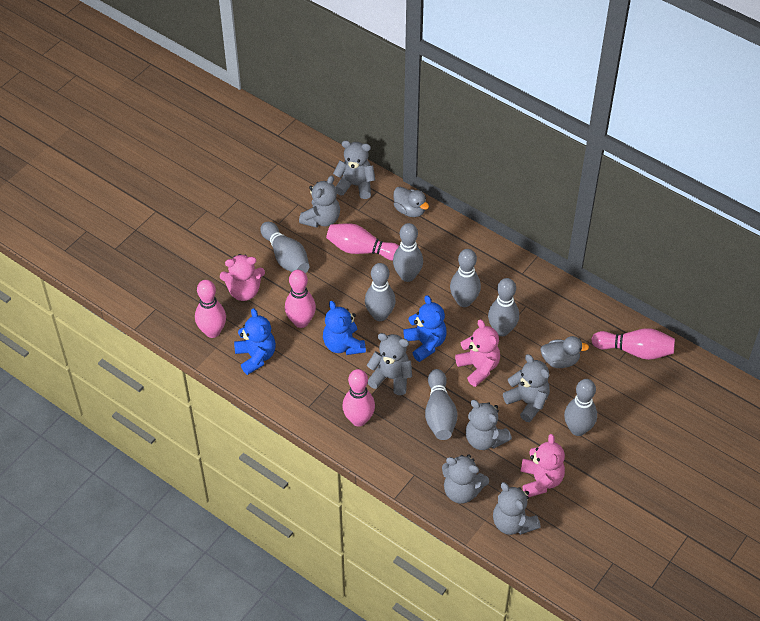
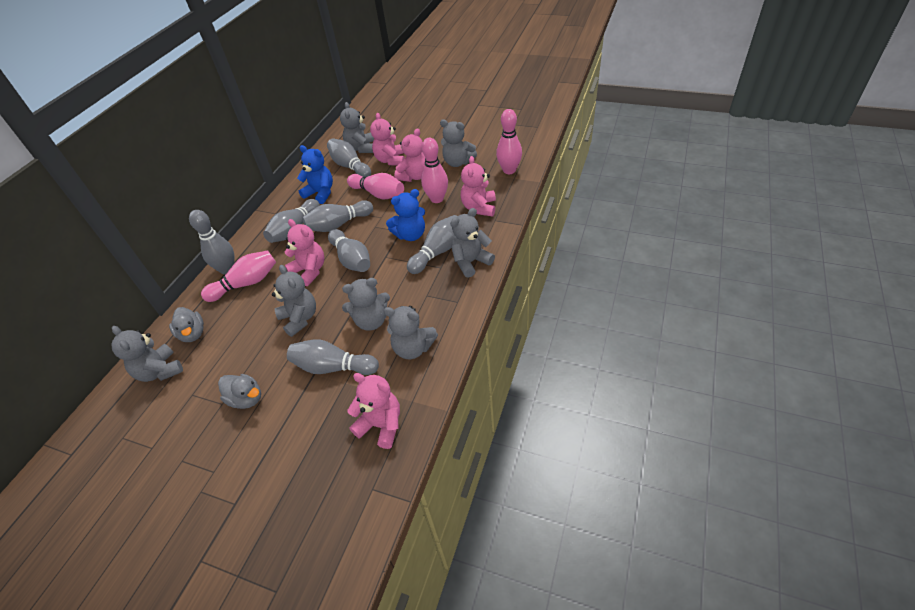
blue teddy bear: [234,308,276,375] [323,301,366,355] [403,295,447,362] = 3 -> [297,145,333,204] [386,189,425,241] = 2
pink bowling pin: [195,280,226,338] [285,270,316,328] [326,223,399,261] [342,369,375,427] [591,328,675,360] = 5 -> [201,251,276,302] [347,173,404,199] [421,138,448,203] [496,109,522,174] = 4
pink teddy bear: [220,254,265,301] [455,319,500,387] [521,434,565,497] = 3 -> [285,219,325,286] [347,373,400,449] [370,113,405,165] [394,128,425,182] [461,156,496,216] = 5

